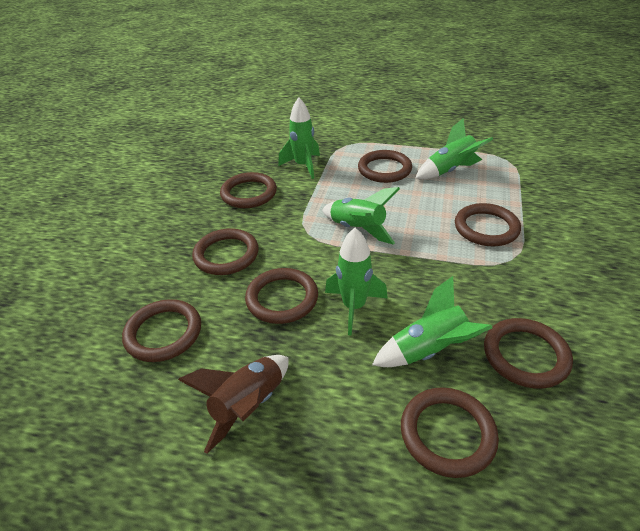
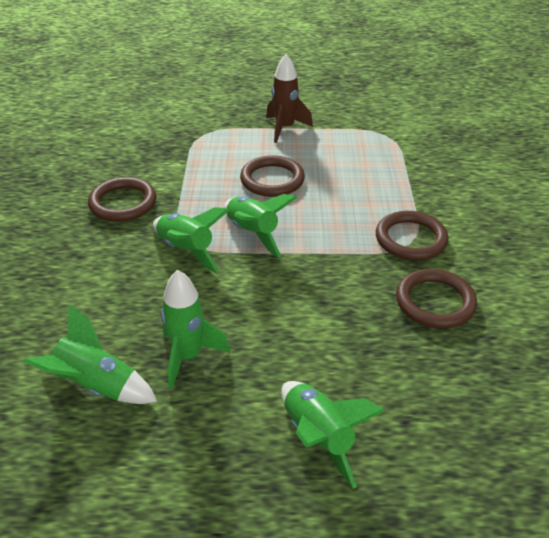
brown ring: [122,299,201,362] [192,228,259,275] [220,172,277,208] [245,268,318,324] [358,150,412,183] [401,387,499,478] [455,203,521,246] [484,318,573,389] = 8 -> [88,177,156,222] [240,155,305,197] [376,211,448,261] [396,269,477,329] = 4

